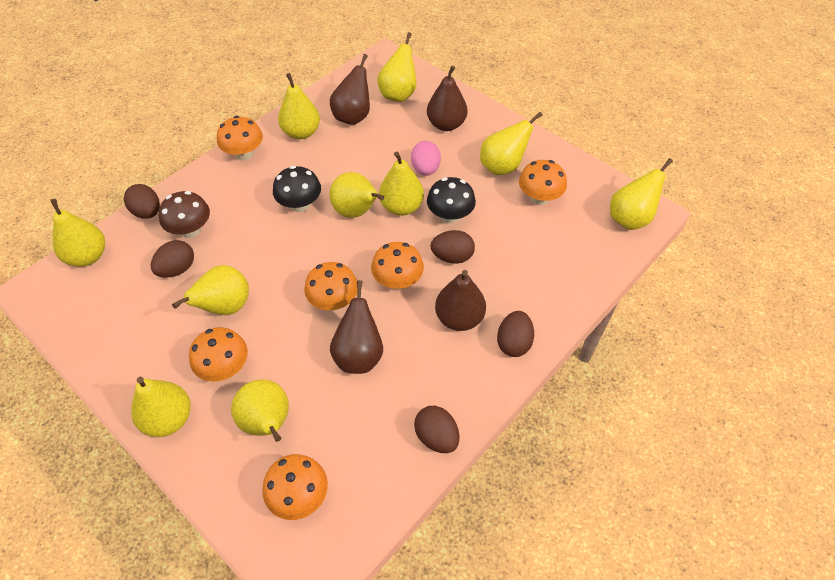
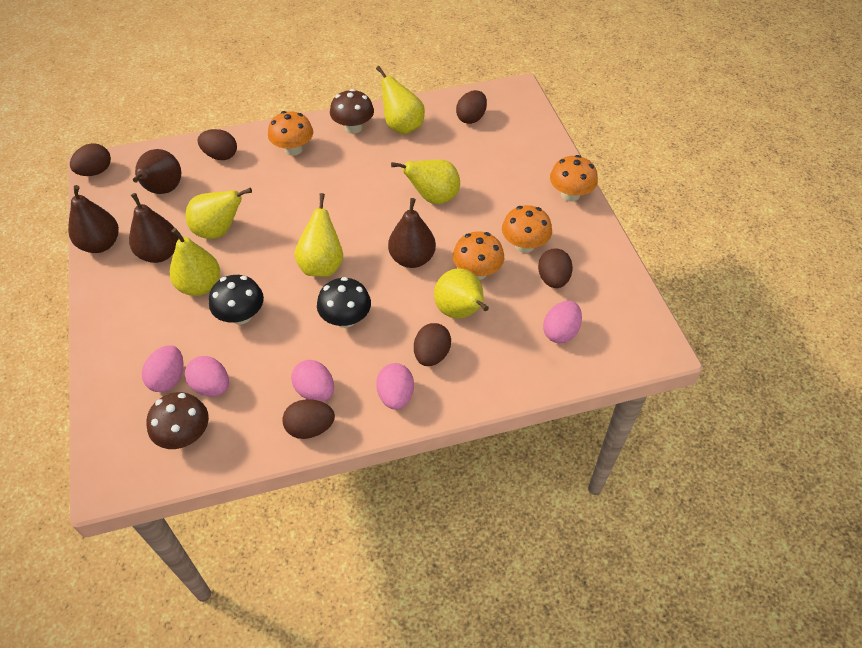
brown egg: [124,184,160,219] [151,240,194,278] [414,406,459,453] [430,230,475,264] [497,311,534,357] = 5 -> [70,143,111,176] [198,129,237,160] [282,399,335,439] [414,323,451,366] [456,90,487,124] [538,248,573,288] = 6
brown mushroom: [159,191,210,238] = 1 -> [147,392,209,449] [330,89,374,134] = 2
orange mushroom: [189,327,248,382] [217,116,263,161] [262,454,328,520] [304,262,358,311] [371,242,424,290] [519,160,567,205] = 6 -> [268,111,313,156] [453,231,504,280] [502,205,552,253] [550,155,598,202] = 4
pink egg: [411,141,441,176] = 1 -> [142,345,184,392] [185,356,229,397] [291,360,334,402] [376,363,414,410] [543,301,582,343] = 5
yellow pear: [50,199,105,267] [131,377,191,437] [172,265,249,315] [231,379,289,442] [278,73,320,139] [330,172,384,218] [377,32,416,102] [379,152,424,216] [480,112,543,175] [610,158,673,230] = 10 -> [169,228,220,296] [185,188,252,239] [294,193,343,277] [376,66,425,135] [391,160,460,204] [434,268,489,319] = 6

